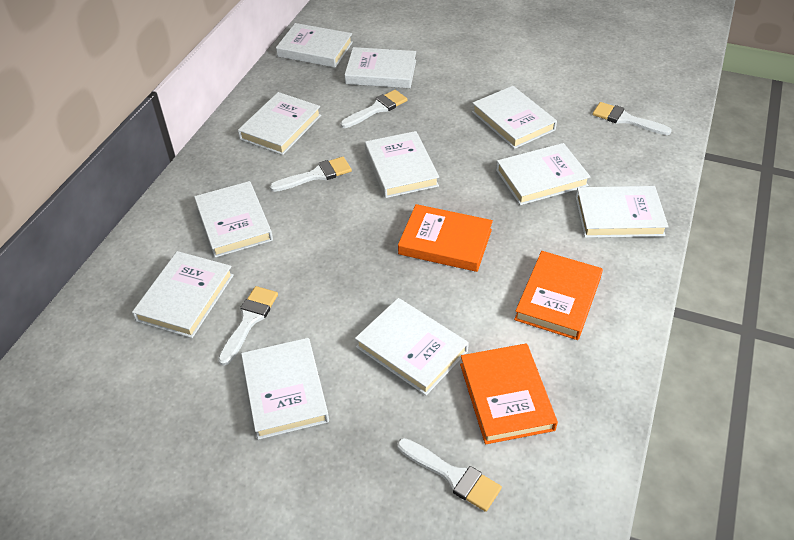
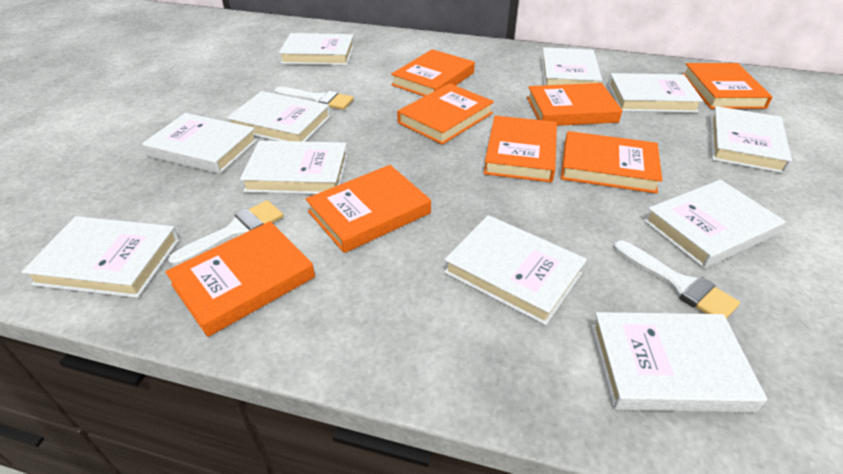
orange book: [398,204,493,272] [460,343,558,444] [514,251,603,340] = 3 -> [165,221,315,337] [306,165,431,253] [391,49,475,96] [397,83,494,145] [484,116,557,182] [527,83,623,126] [561,131,662,194] [683,63,772,109] = 8
white brush: [218,286,278,366] [270,157,352,192] [340,90,407,128] [397,438,502,512] [592,102,672,135] = 5 -> [168,200,284,266] [275,87,354,110] [613,240,740,319] = 3

